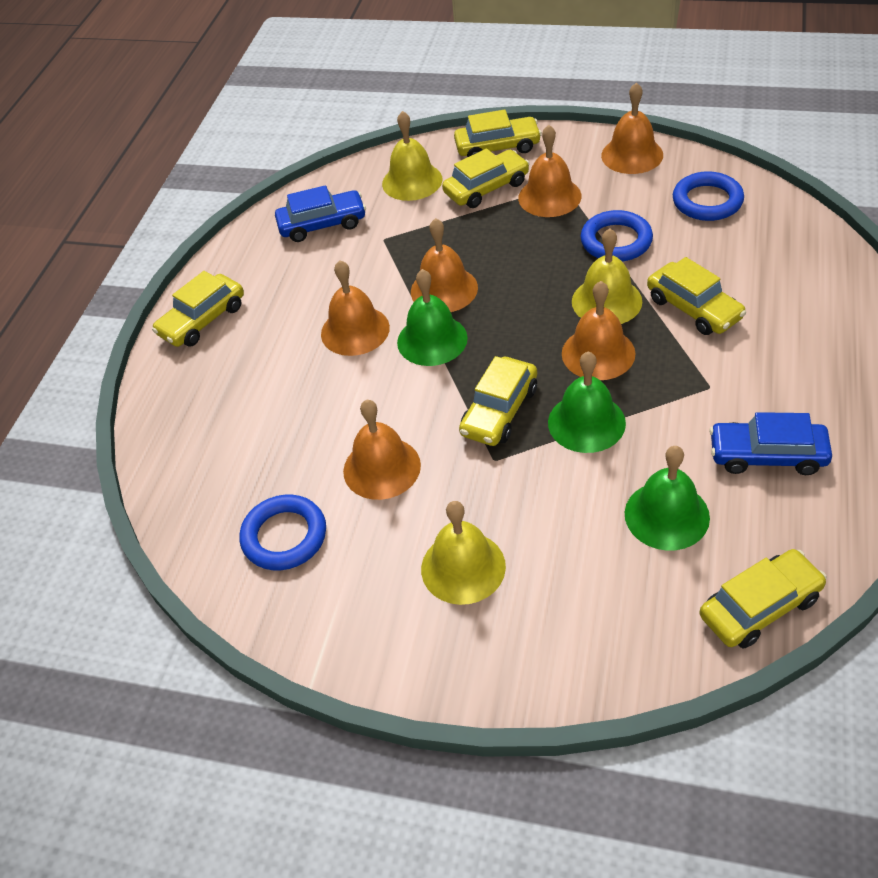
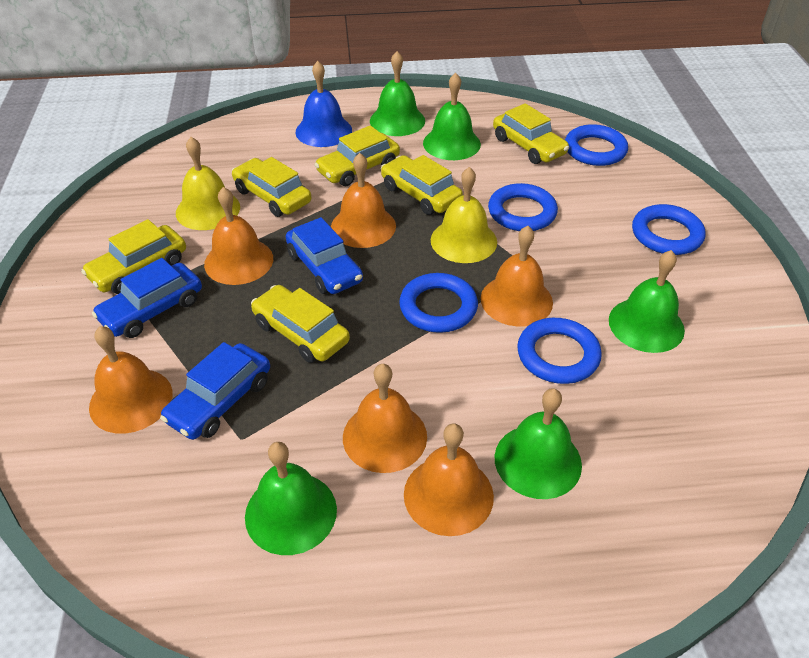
blue bell: none = 0 -> [296,61,352,147] = 1
blue car: [275,185,366,242] [709,412,832,475] = 2 -> [92,258,202,338] [160,342,270,440] [286,217,363,294] = 3
blue ring: [240,495,326,570] [581,210,653,262] [673,171,744,221] = 3 -> [399,273,478,333] [488,183,558,231] [517,318,602,384] [565,124,628,166] [632,204,705,255] = 5
green bell: [397,269,468,366] [548,351,626,453] [625,446,710,550] = 3 -> [245,442,337,555] [370,51,425,136] [423,73,481,160] [495,388,582,499] [609,250,685,353] = 5
yellow bell: [382,111,442,201] [421,501,506,605] [572,228,642,324] = 3 -> [176,137,240,230] [431,167,497,263] = 2

